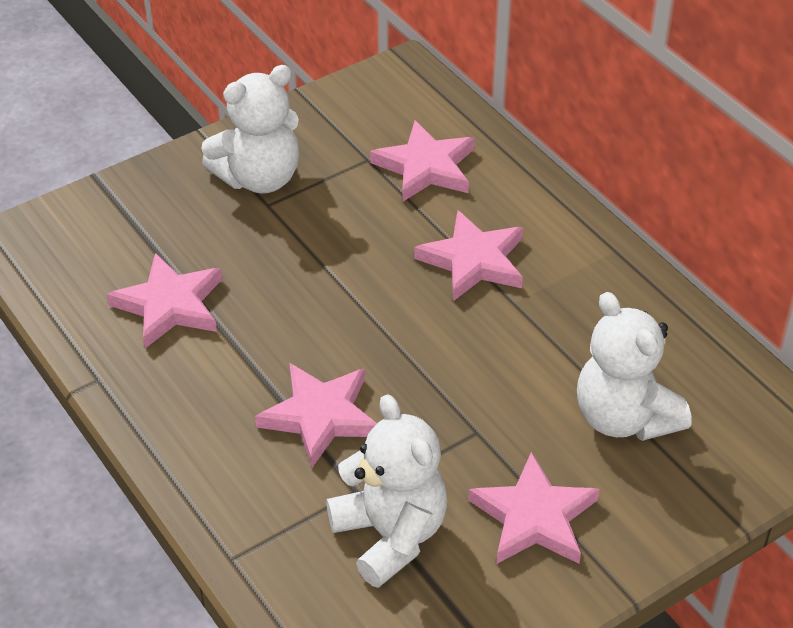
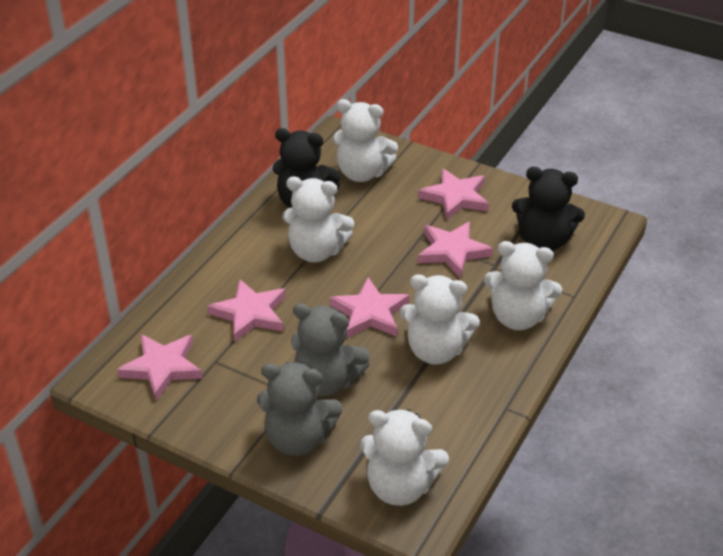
black teddy bear: none = 0 -> [273,128,340,208] [512,167,585,251] = 2
grey teddy bear: none = 0 -> [257,362,343,456] [291,303,370,396] = 2
white teddy bear: [201,65,299,193] [326,394,447,588] [577,292,692,441] = 3 -> [282,176,354,262] [332,99,398,182] [360,409,449,506] [400,274,480,365] [484,241,562,330] = 5

